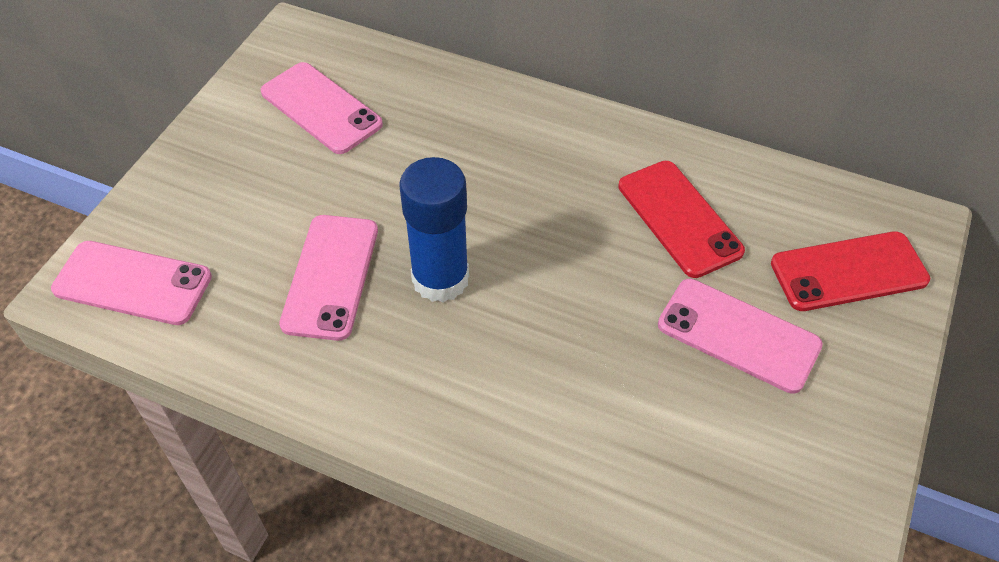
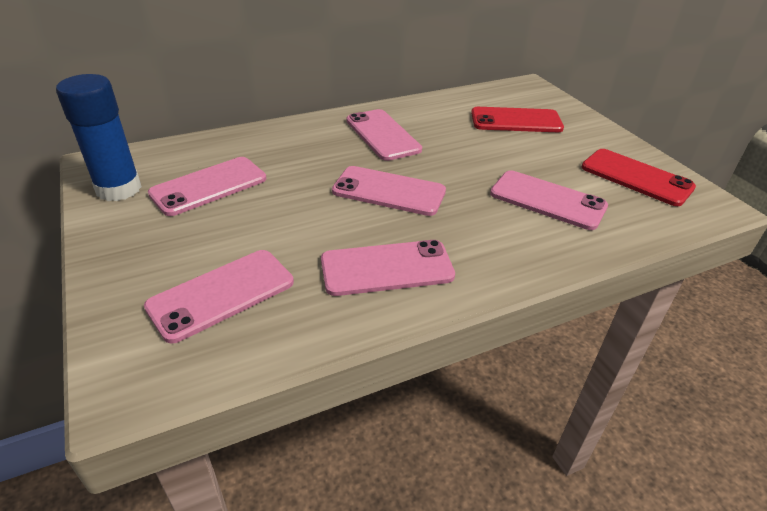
pink phone: [51,241,212,325] [261,62,383,154] [279,215,378,341] [658,279,823,394] = 4 -> [144,250,294,344] [148,157,266,216] [321,240,455,296] [332,166,446,216] [347,109,422,161] [490,170,608,230] = 6

